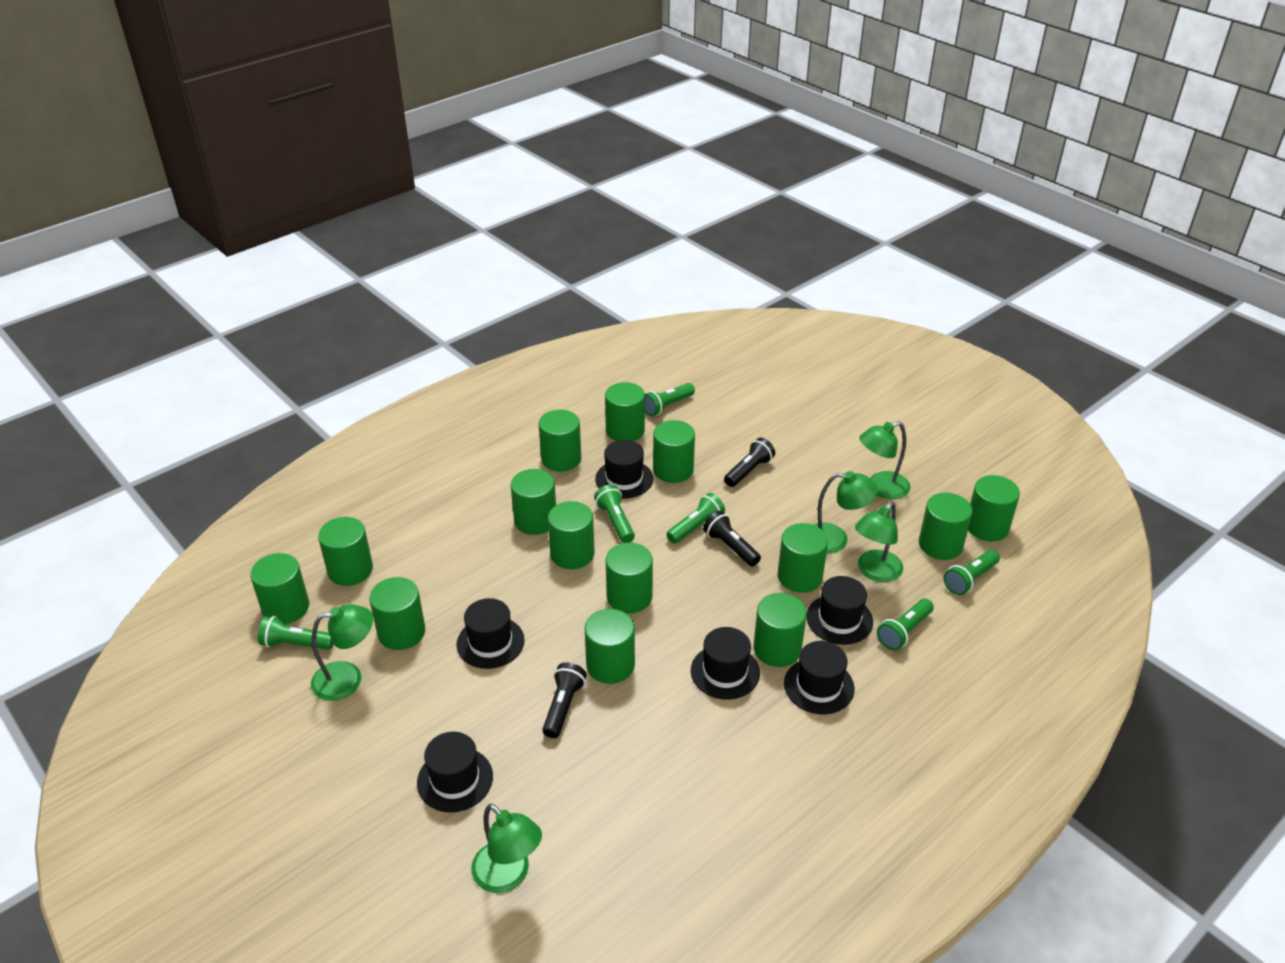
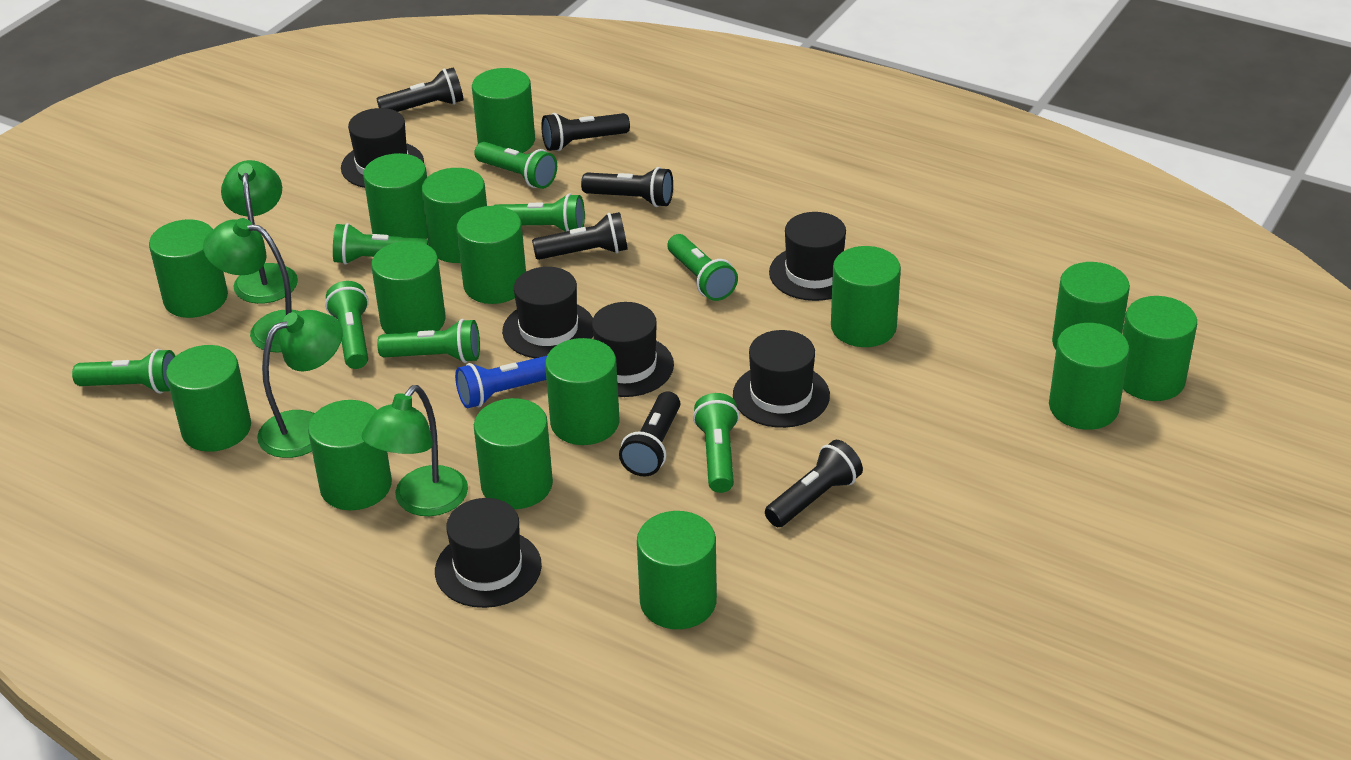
black flashlight: [543,662,587,738] [703,511,761,567] [724,438,775,487] = 3 -> [377,67,464,112] [532,212,628,260] [541,113,630,151] [581,167,673,207] [619,391,680,477] [765,440,863,527] = 6
blue flashlight: none = 0 -> [455,356,547,408] = 1
green cylinder: [250,553,309,624] [318,517,373,586] [369,577,425,650] [511,469,556,535] [539,410,581,472] [548,501,595,569] [584,609,635,684] [605,382,645,441] [606,543,653,613] [653,420,695,483] [754,593,807,667] [778,523,828,593] [919,493,972,560] [968,475,1020,541] = 14 -> [149,219,228,318] [166,345,251,452] [308,400,392,510] [363,153,428,239] [371,241,445,334] [421,168,487,263] [457,206,526,304] [472,68,535,153] [474,398,553,509] [545,338,620,445] [637,511,717,629] [831,246,901,347] [1049,323,1129,430] [1052,262,1130,349] [1122,296,1197,401] = 15
green flashlight: [258,616,333,650] [594,485,635,543] [645,383,695,416] [666,493,725,544] [877,598,934,650] [944,550,1000,595] = 6 -> [72,349,175,394] [325,281,369,369] [333,223,428,265] [377,319,480,363] [474,142,557,189] [493,193,585,232] [668,234,738,301] [693,393,740,493] = 8
green lamp: [311,604,373,701] [471,804,542,893] [813,471,878,553] [855,502,903,582] [859,421,910,499] = 5 -> [203,218,300,352] [221,160,298,304] [257,310,343,458] [361,385,468,516] = 4

